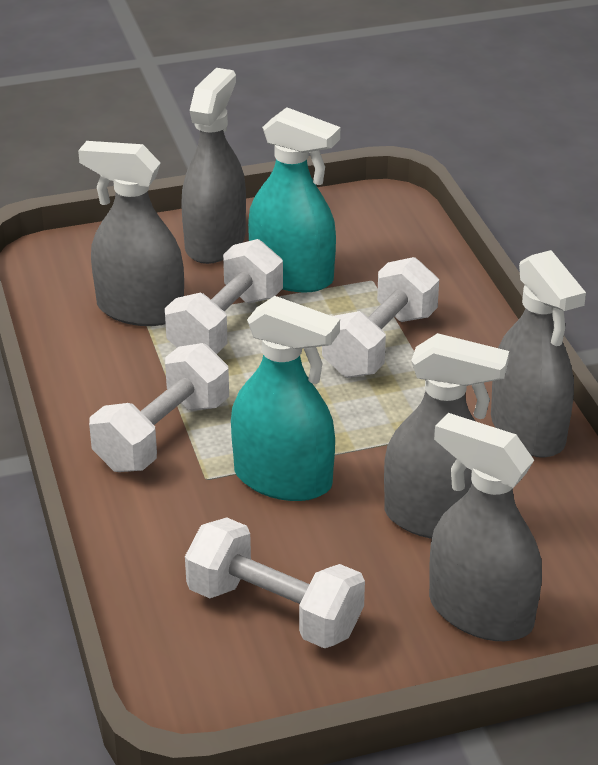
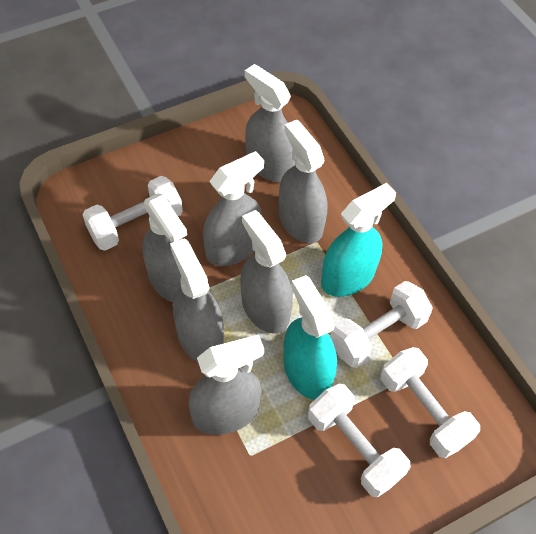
grey spray bottle: [78,141,184,326] [181,68,246,264] [384,333,509,539] [429,413,542,641] [491,250,586,458] = 5 -> [143,193,187,302] [170,238,224,362] [188,335,264,435] [203,151,264,266] [240,210,293,334] [245,64,295,182] [279,120,327,243] = 7

